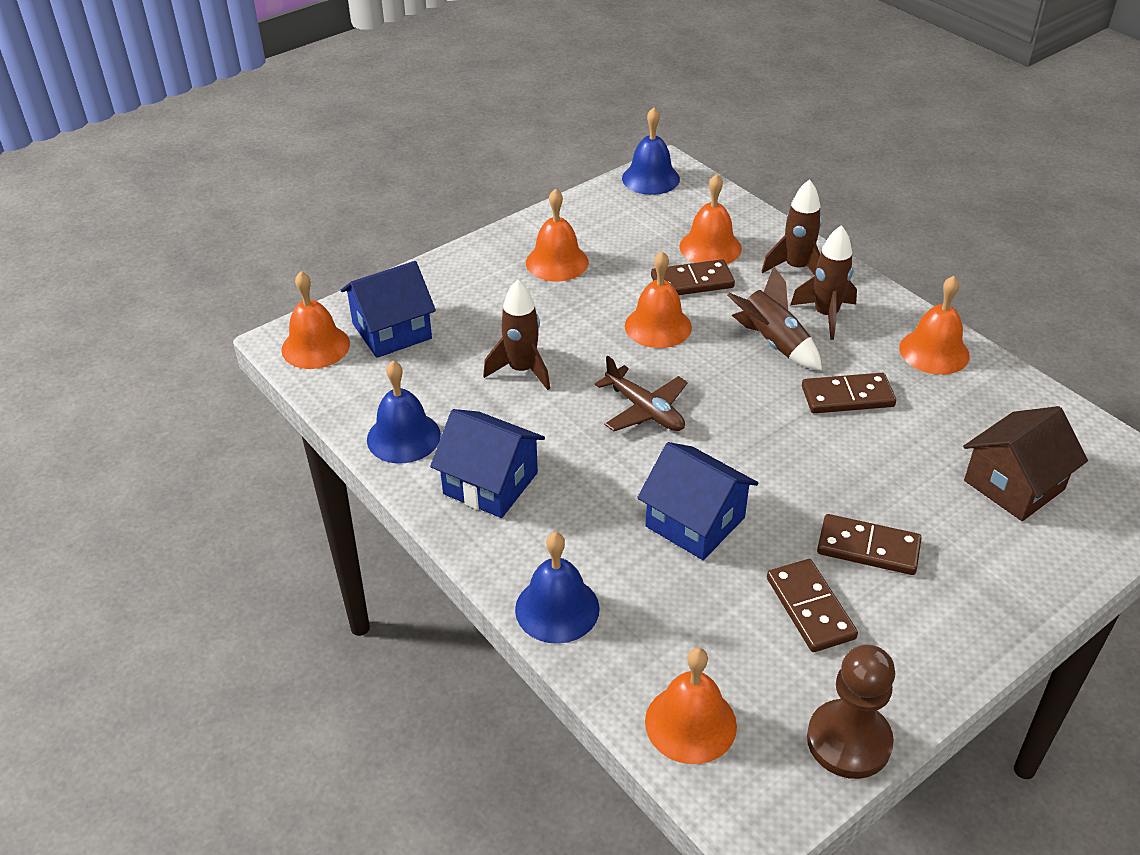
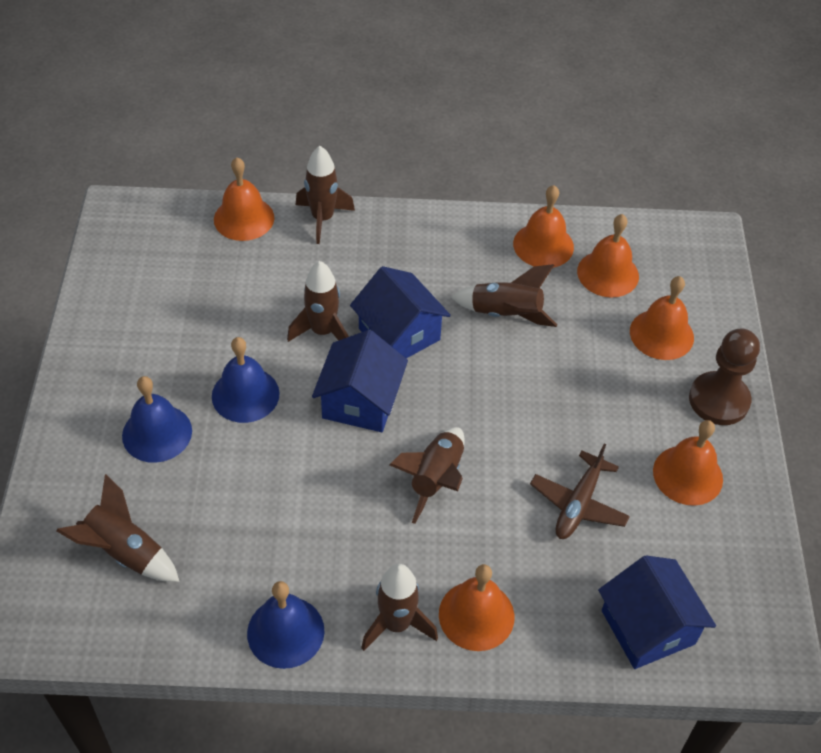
brown domino: [651,259,735,295] [767,559,858,652] [802,373,896,413] [817,514,922,575] = 4 -> none = 0
brown house: [963,406,1088,521] = 1 -> none = 0
brown rocket: [483,279,550,390] [727,266,822,370] [761,179,822,276] [791,225,857,340] = 4 -> [56,474,180,582] [287,261,349,342] [296,146,355,244] [361,564,438,651] [389,427,464,524] [451,264,557,327] = 6

